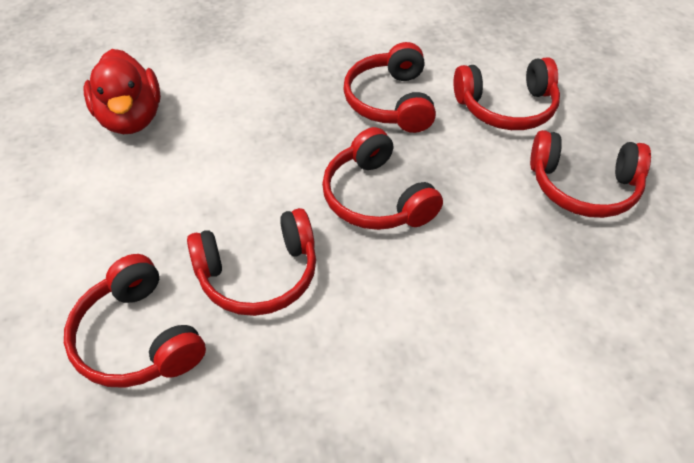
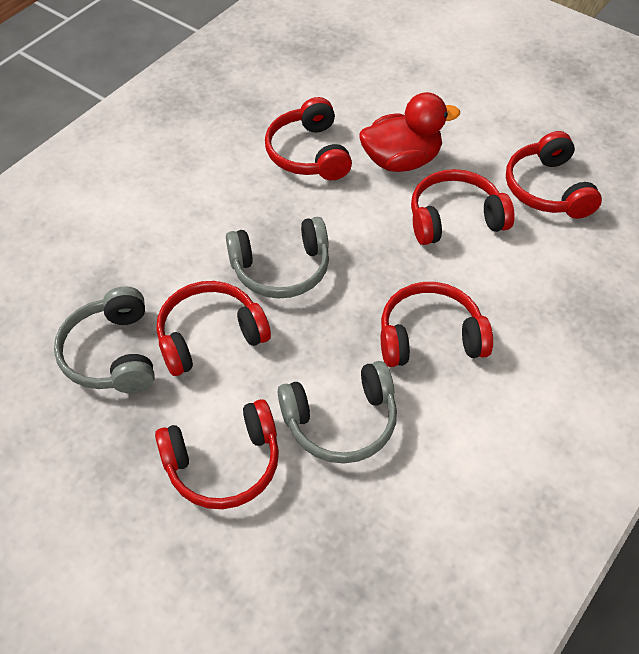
grey headphones: none = 0 -> [54,286,155,393] [226,217,329,299] [278,361,397,463] = 3

